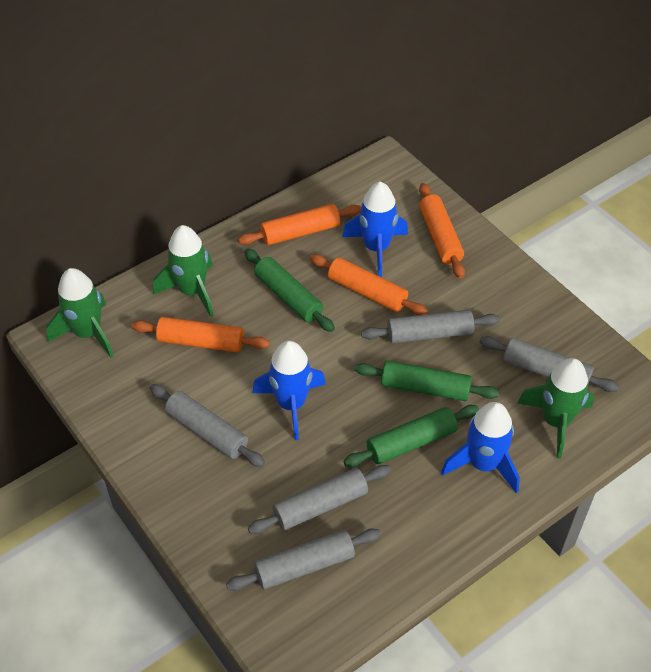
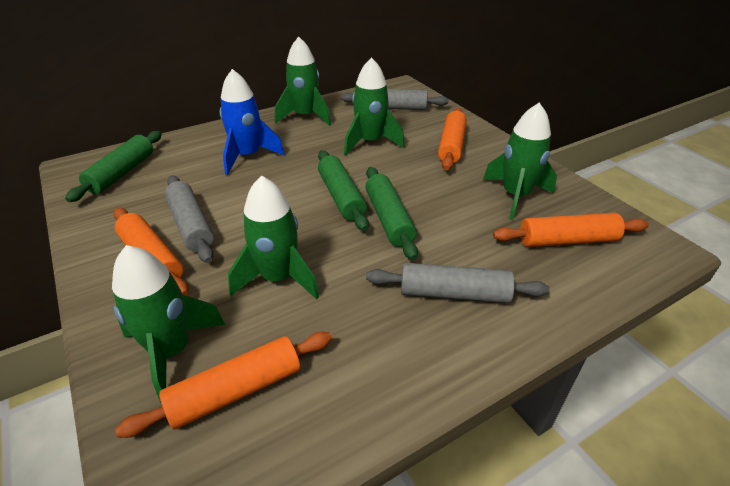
blue rocket: [252,341,326,440] [342,182,408,277] [441,402,520,493] = 3 -> [220,69,284,175] = 1
green rocket: [46,268,114,358] [153,225,214,317] [517,358,594,459] = 3 -> [112,245,226,403] [228,175,319,299] [275,37,331,126] [344,57,405,155] [483,103,557,220] = 5
grey rolling pin: [150,384,265,467] [226,529,381,591] [248,465,391,534] [361,310,500,344] [480,336,619,392] = 5 -> [165,175,214,263] [341,89,449,110] [366,263,550,303] = 3

